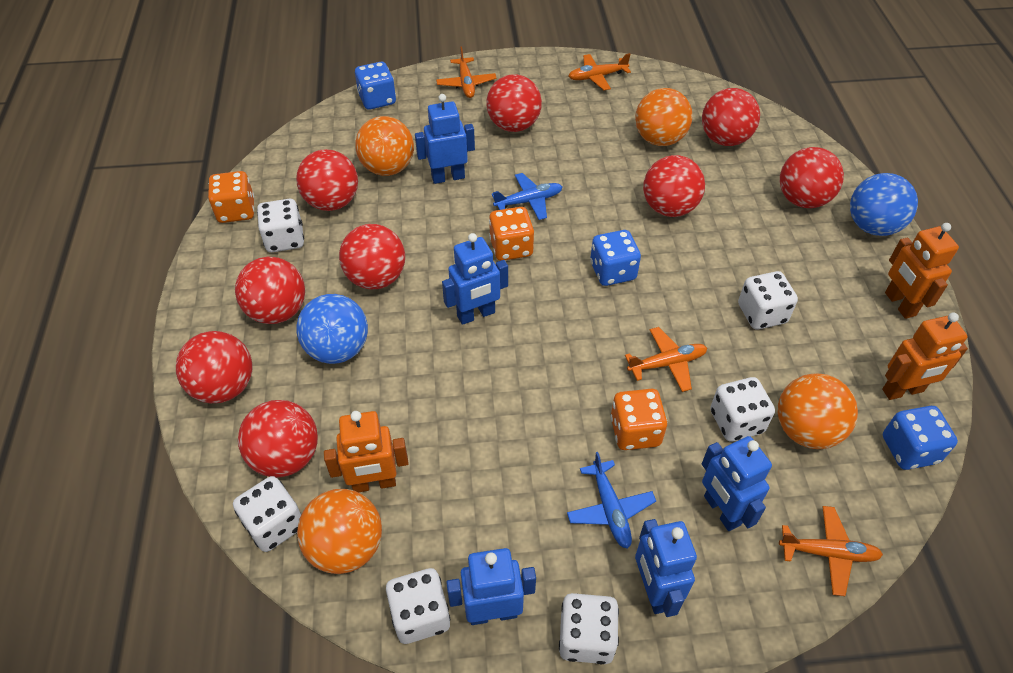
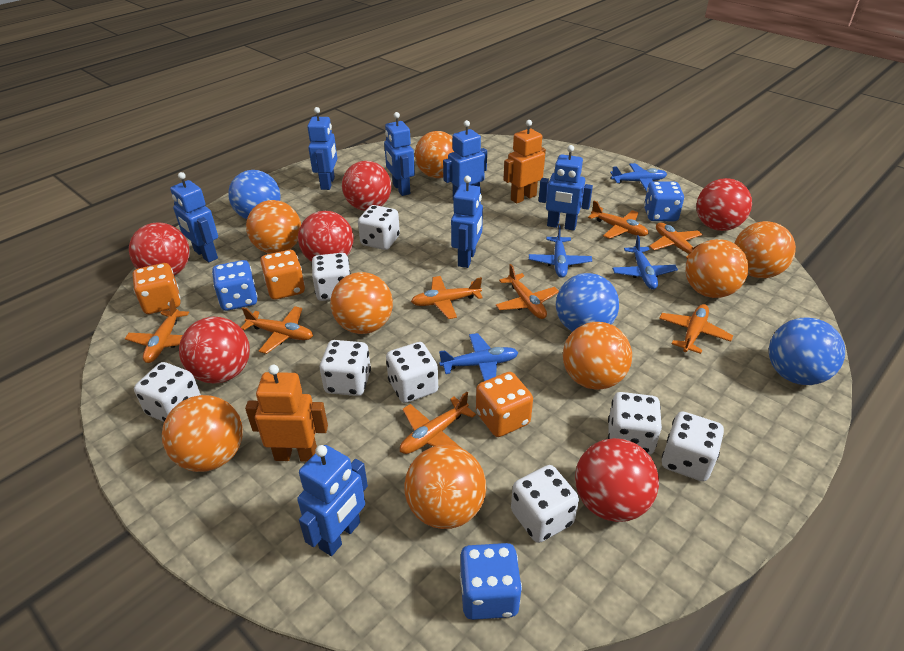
blue ball: [296,294,368,364] [850,173,918,236] = 2 -> [228,170,280,219] [556,273,619,332] [769,317,845,385] = 3
blue plane: [492,173,562,220] [567,452,656,549] = 2 -> [439,333,519,381] [529,225,592,278] [610,163,667,191] [612,235,678,289] = 4
blue robot: [415,94,475,184] [442,233,508,325] [446,548,536,625] [635,519,697,617] [702,436,772,531] = 5 -> [170,172,218,263] [297,445,368,556] [307,107,337,190] [384,112,415,196] [443,120,487,201] [451,176,483,268] [539,145,593,231] = 7
orange ball: [297,489,382,574] [355,116,414,176] [635,88,693,146] [777,374,858,449] = 4 -> [162,395,243,472] [246,200,301,254] [331,272,393,334] [404,445,486,529] [415,131,454,178] [563,322,632,390] [685,239,749,298] [735,221,796,278] = 8
orange plane: [436,47,497,98] [569,53,631,90] [625,327,707,392] [779,506,883,596] = 4 -> [125,298,189,363] [241,306,313,354] [400,392,476,454] [411,276,483,319] [496,264,559,319] [588,201,649,239] [649,223,703,259] [659,304,733,354] = 8
orange robot: [324,411,409,492] [882,312,968,400] [885,223,959,319] = 3 -> [245,365,328,462] [503,120,546,204] = 2
red ball: [176,331,253,403] [235,257,305,324] [238,400,318,478] [296,149,358,211] [339,224,405,289] [487,74,542,132] [643,155,705,217] [702,88,760,146] [780,147,844,208] = 9 -> [129,222,190,276] [179,317,250,383] [298,211,353,262] [342,161,391,211] [575,438,659,522] [696,178,752,231] = 6
white dice: [233,476,302,552] [257,199,304,252] [386,568,450,644] [559,593,619,664] [710,377,775,441] [738,271,798,329] = 6 -> [134,362,201,422] [312,253,351,301] [320,340,371,396] [358,205,400,250] [386,342,438,403] [511,465,579,543] [608,392,662,455] [662,411,724,481] = 8

